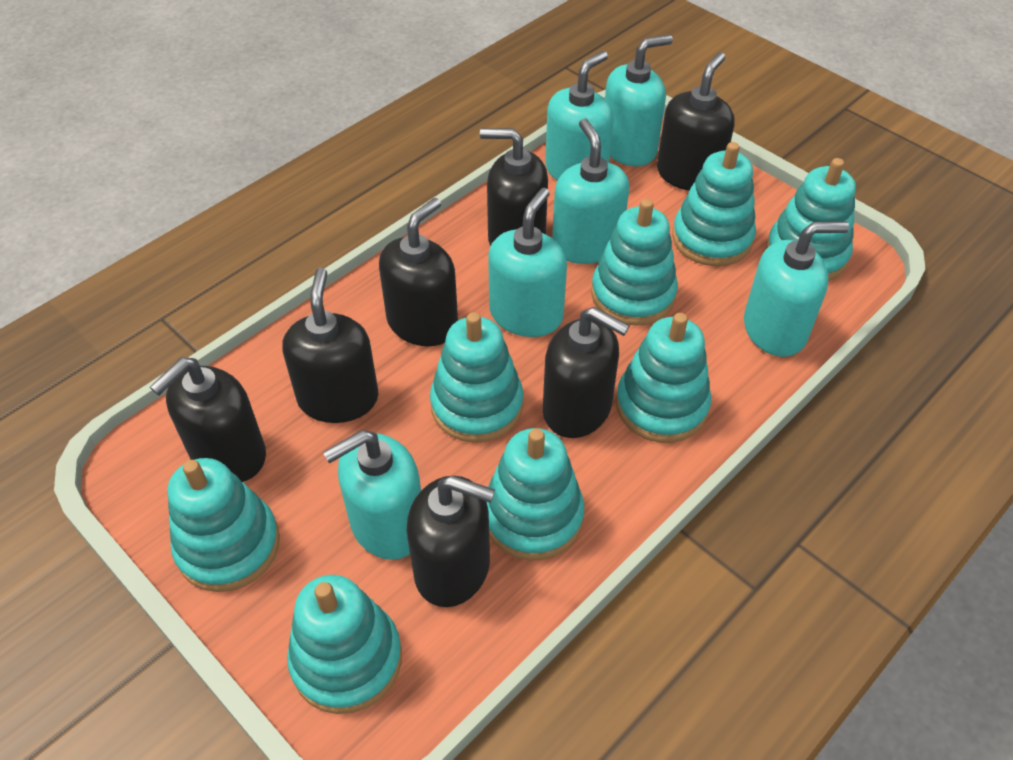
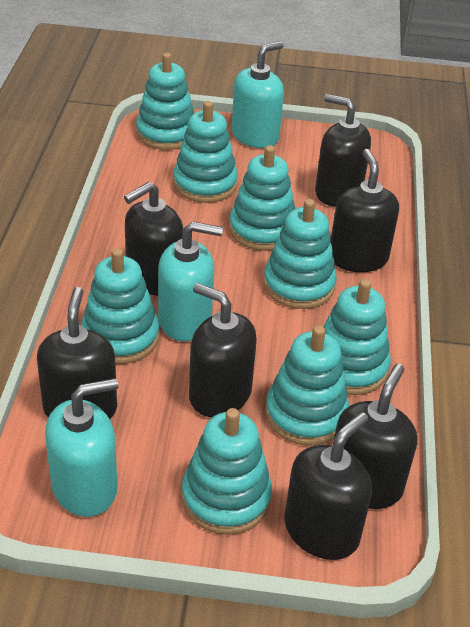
turquoise soap dispenser: [323,430,421,560] [488,188,567,337] [545,51,614,181] [552,119,629,264] [605,35,673,166] [744,221,849,357] = 6 -> [45,378,118,517] [158,221,223,341] [232,41,284,148] = 3

